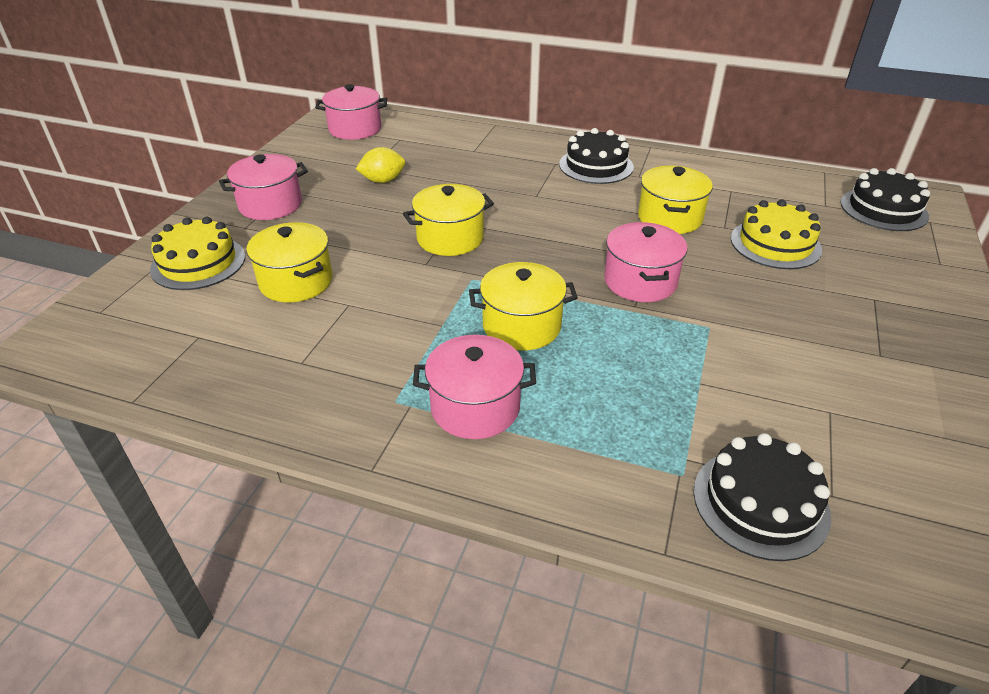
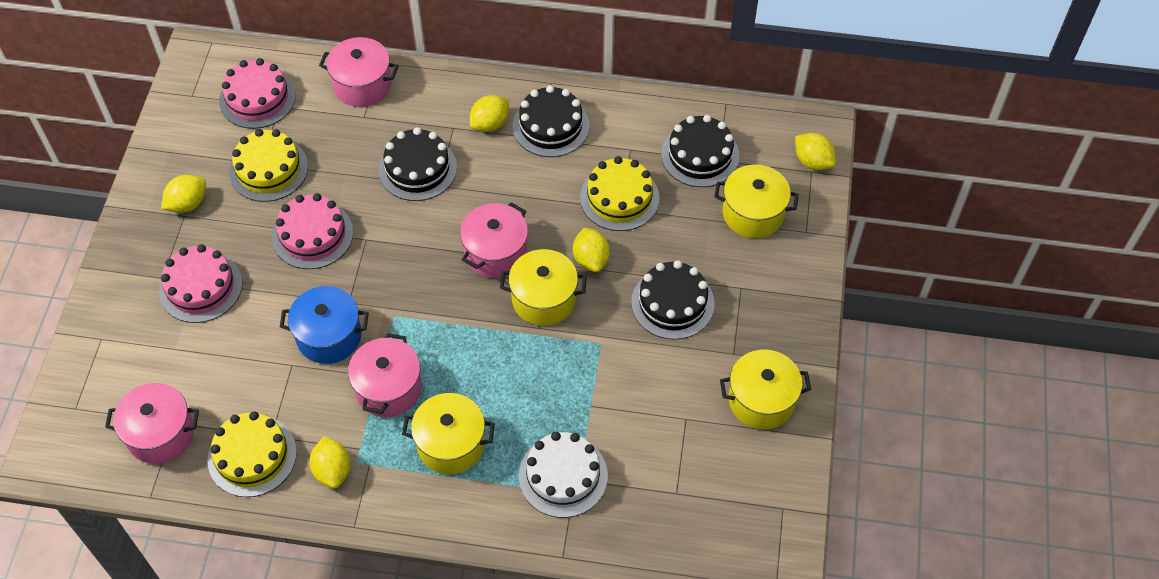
black cake: [559,128,634,184] [694,433,831,561] [840,168,930,231] = 3 -> [378,127,457,201] [513,85,589,157] [631,260,715,340] [661,115,739,187] = 4
blue pot: none = 0 -> [280,286,369,364] = 1
pink cake: none = 0 -> [159,244,242,323] [219,58,296,129] [272,193,353,269] = 3
white cake: none = 0 -> [519,432,608,518] = 1
yellow cake: [150,217,245,290] [731,199,822,269] = 2 -> [207,411,297,497] [229,129,308,202] [580,156,659,231] = 3
yellow lemon: [356,147,405,183] = 1 -> [161,175,206,213] [309,437,350,488] [470,95,509,132] [573,228,610,272] [795,133,836,170] = 5

